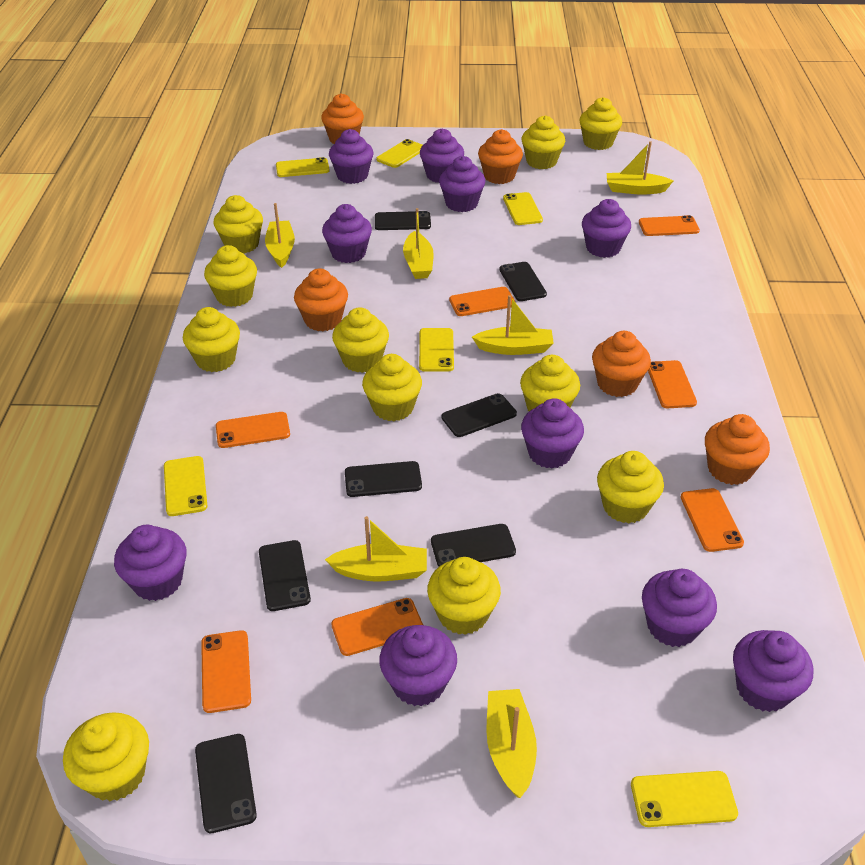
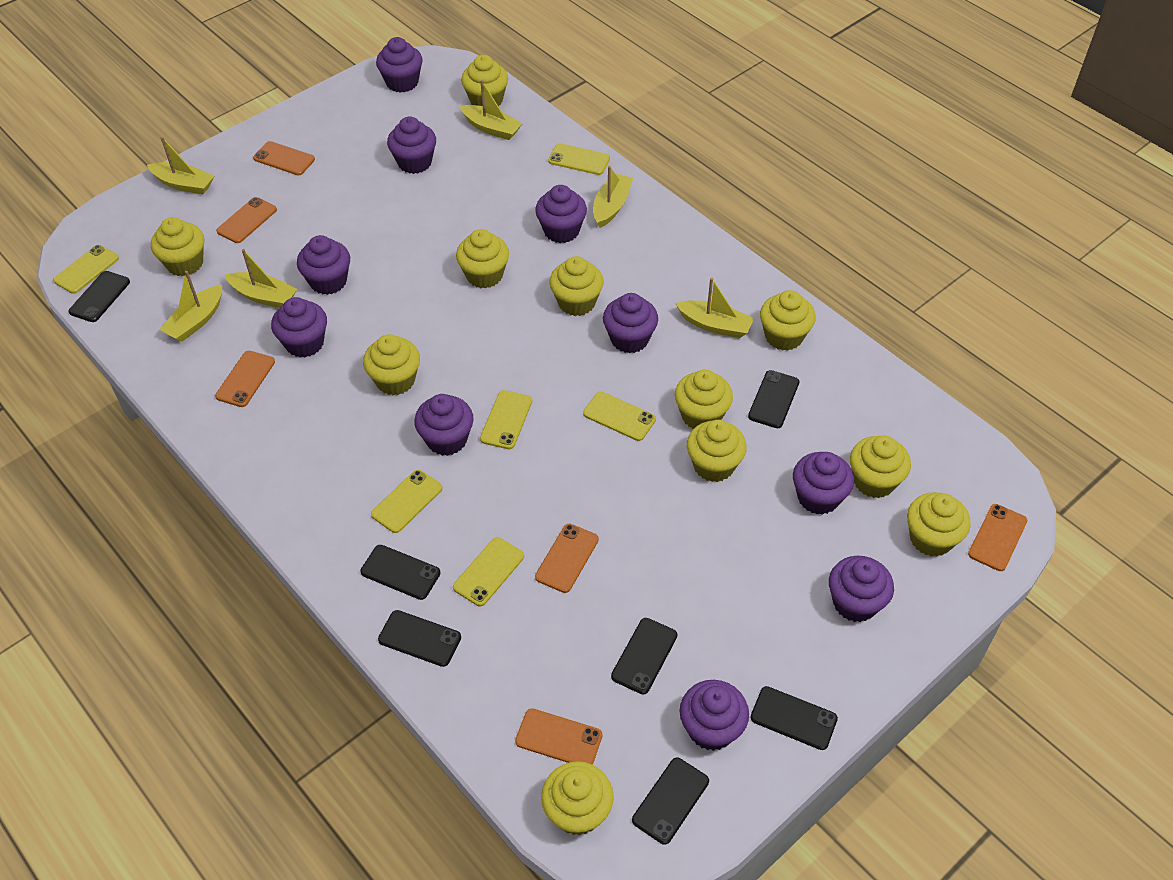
orange cupcake: [294,268,348,331] [321,93,364,144] [478,129,523,184] [592,331,651,397] [705,414,770,485] = 5 -> none = 0
orange phone: [201,630,251,713] [216,412,290,448] [331,598,423,656] [449,287,516,316] [639,215,700,236] [648,360,697,408] [681,488,744,552] = 7 -> [215,351,275,407] [216,197,277,243] [253,141,315,175] [515,708,602,765] [535,524,599,593] [968,504,1027,571] = 6

